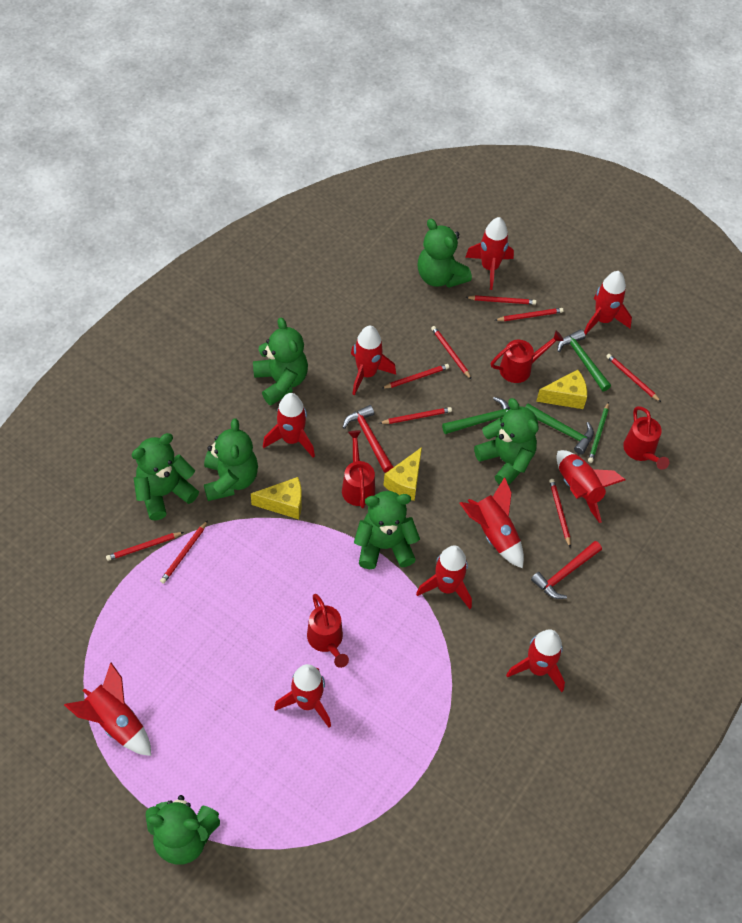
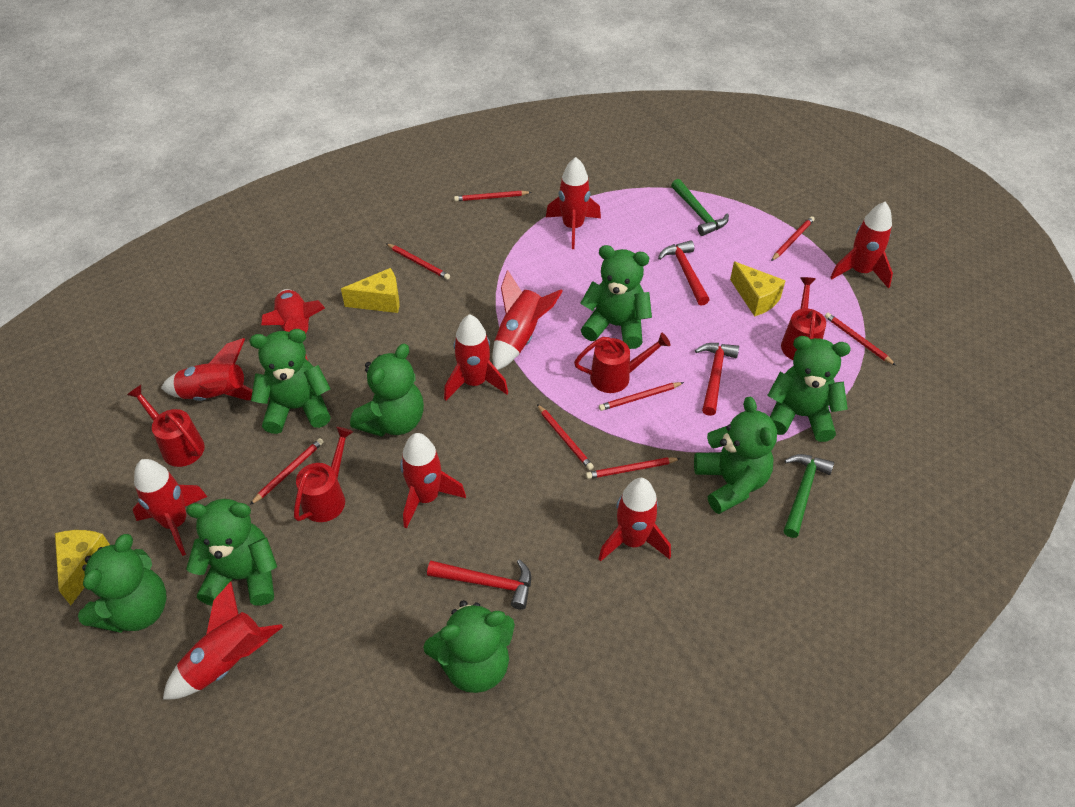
green hammer: [442,397,510,434] [525,404,594,455] [557,329,611,391] = 3 -> [671,179,729,236] [784,454,834,538] = 2
green pencil: [588,402,609,463] = 1 -> none = 0
green teddy bear: [131,433,199,520] [146,795,220,865] [204,419,258,501] [253,318,308,405] [354,491,420,569] [418,219,472,288] [474,398,539,485] = 7 -> [78,534,167,633] [186,499,277,606] [250,329,331,434] [350,344,424,437] [423,600,515,693] [580,245,652,349] [694,397,777,514] [767,336,850,442] = 8
red hammer: [343,405,393,472] [531,541,602,599] = 2 -> [427,559,531,610] [658,240,710,306] [695,343,739,416] = 3
red pencil: [106,532,184,561] [160,520,208,584] [379,407,452,424] [381,364,449,389] [431,326,472,380] [466,295,536,305] [495,308,564,321] [549,479,571,548] [606,354,661,402] = 9 -> [250,438,324,505] [386,243,450,280] [454,191,532,201] [537,404,594,470] [586,457,681,479] [599,382,684,411] [771,216,815,261] [825,313,896,366] = 8

